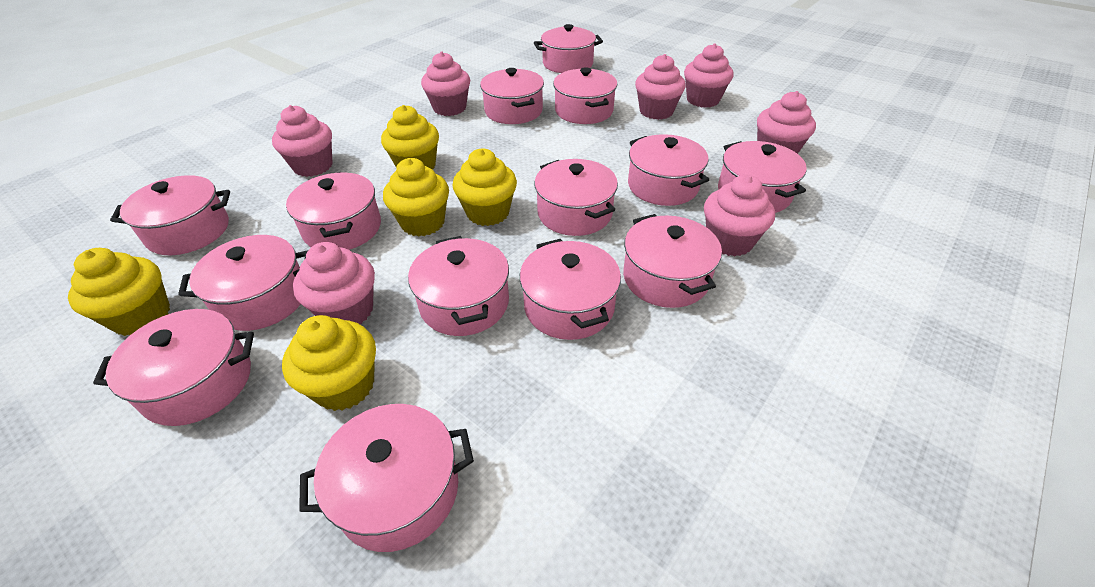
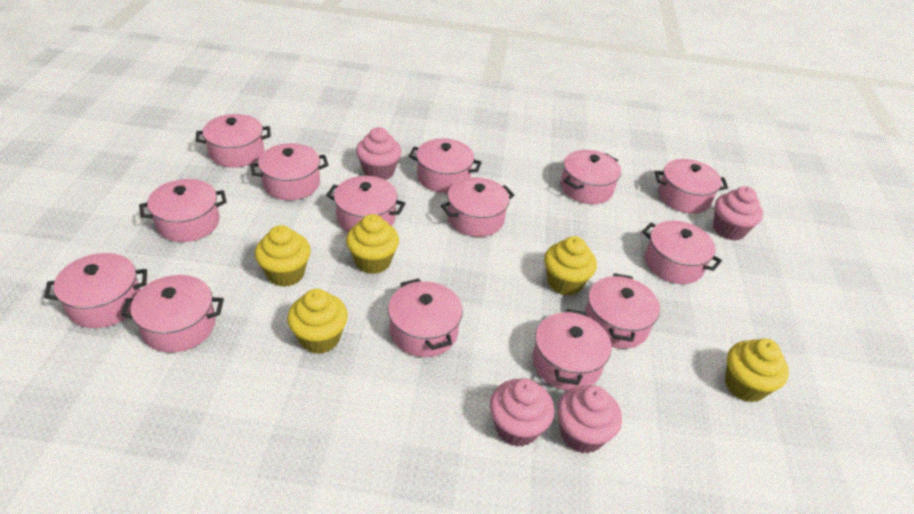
pink cupcake: [272,105,333,177] [293,242,375,324] [421,52,470,116] [635,54,686,120] [684,43,734,108] [704,175,775,256] [757,91,816,154] = 7 -> [356,127,402,180] [490,379,555,447] [557,386,622,454] [713,186,763,241] = 4

